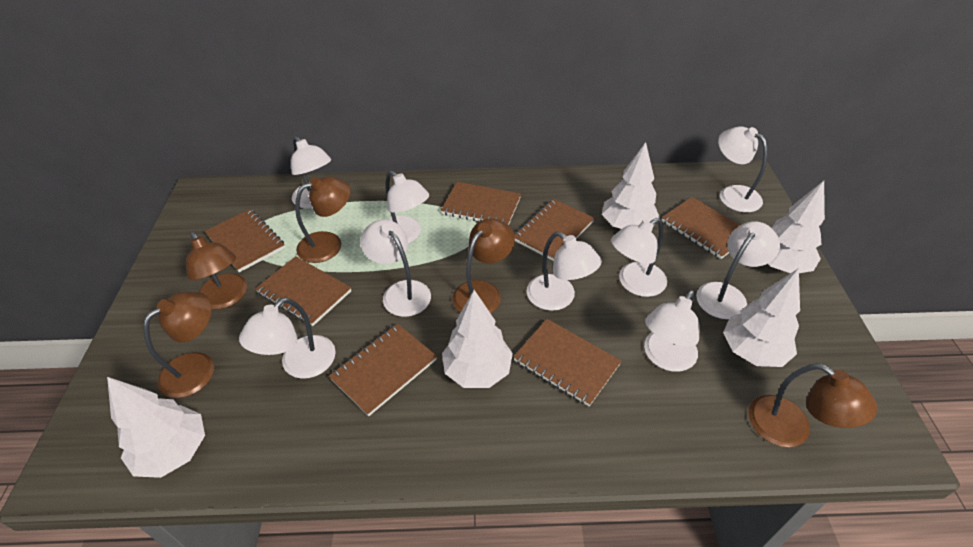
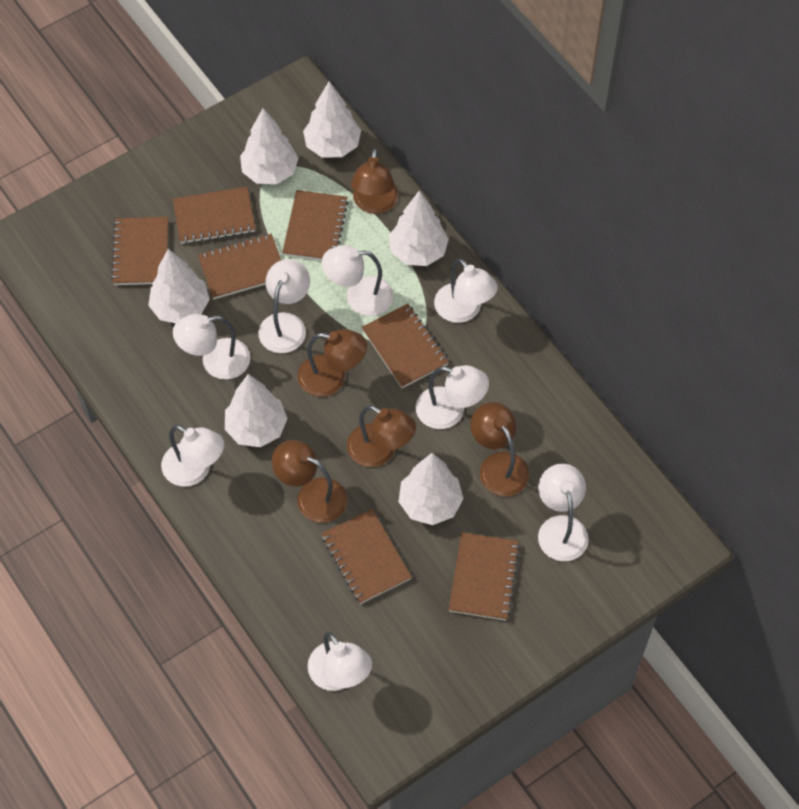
white lamp: [239,298,336,379] [291,136,331,209] [360,219,431,317] [385,171,429,244] [527,232,602,311] [611,218,667,297] [644,290,699,372] [696,221,780,319] [718,126,768,212] = 9 -> [161,425,224,487] [173,314,250,380] [258,259,310,353] [308,632,372,691] [322,245,394,316] [416,365,489,429] [434,259,498,323] [538,464,588,561] = 8
white tree: [107,377,205,478] [442,290,513,388] [602,142,660,229] [723,268,800,367] [768,181,825,273] = 5 -> [148,249,210,323] [225,374,288,447] [240,108,298,184] [303,81,361,158] [389,190,449,266] [398,453,464,525] = 6

